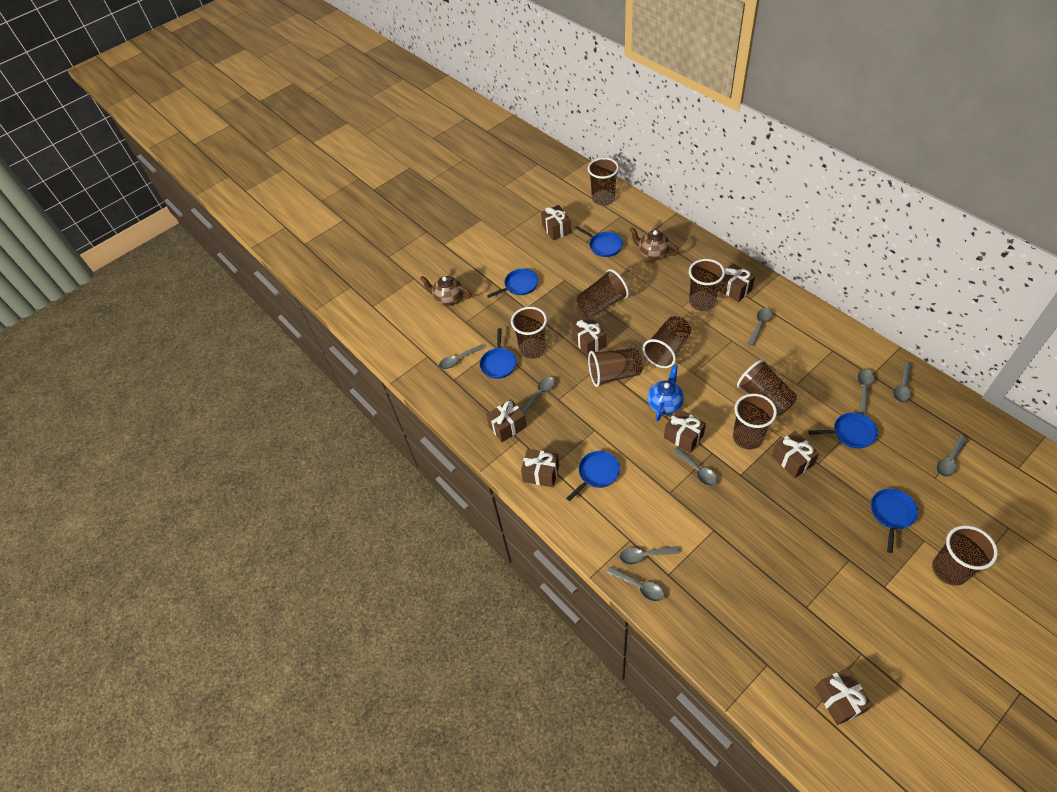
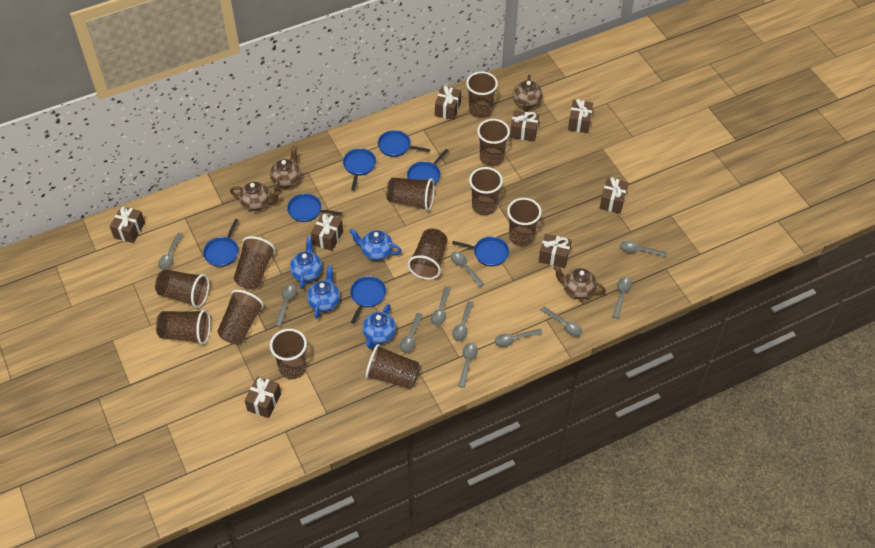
blue pan: [480,328,516,379] [487,269,538,298] [566,451,620,501] [575,226,623,257] [808,413,878,449] [871,489,918,553] = 6 -> [203,219,239,267] [287,194,342,222] [343,148,376,190] [350,276,386,324] [378,130,430,157] [407,149,448,185] [452,237,509,266] = 7
blue teapot: [647,365,684,421] = 1 -> [290,236,322,289] [307,265,340,319] [349,229,402,261] [362,304,396,349] = 4
brown cup: [511,307,547,359] [577,269,629,317] [588,158,619,206] [588,348,643,387] [642,316,691,368] [689,259,725,311] [733,393,777,450] [737,359,797,416] [932,525,998,586] = 9 -> [155,269,209,308] [156,309,210,345] [217,290,264,344] [234,236,275,289] [270,329,307,379] [365,344,420,389] [386,178,435,211] [408,229,448,280] [466,71,498,118] [469,167,503,215] [477,119,510,166] [507,198,542,246] = 12
brown teapot: [420,276,471,306] [630,227,678,260] = 2 -> [230,182,280,211] [270,146,301,192] [513,75,542,112] [553,265,606,300] = 4
grey spoon: [439,345,484,369] [520,377,555,414] [607,566,664,602] [620,546,680,565] [673,447,718,486] [748,308,773,346] [858,369,874,414] [893,362,912,403] [936,435,967,477] = 9 -> [158,233,183,270] [275,284,297,327] [400,313,423,353] [431,286,451,326] [451,252,484,287] [452,301,474,341] [458,343,478,388] [494,329,543,347] [541,306,582,337] [612,277,632,319] [620,241,667,257] = 11

